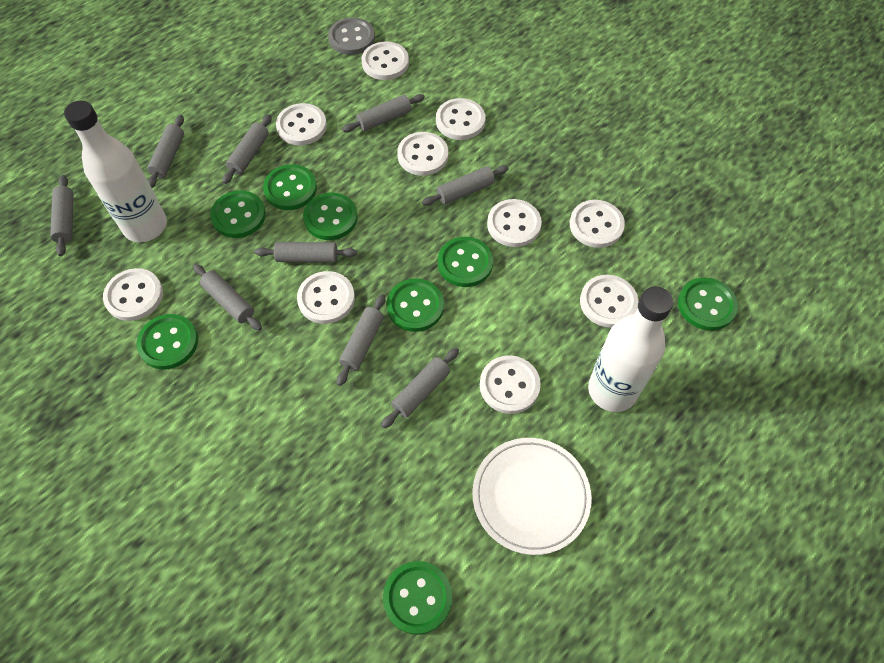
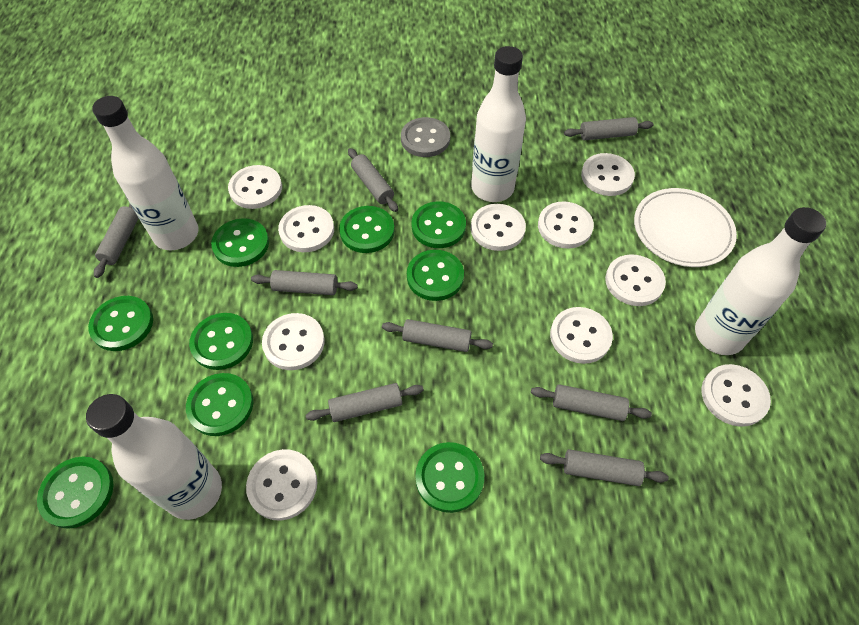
green button: [136,314,198,369] [210,191,266,238] [263,164,317,210] [303,193,358,240] [383,561,452,635] [387,278,444,332] [438,237,493,287] [678,277,738,331] = 8 -> [37,457,114,529] [88,296,153,351] [186,373,253,436] [189,313,253,370] [211,218,269,267] [339,206,395,253] [407,250,464,301] [411,201,466,248] [415,442,484,513] = 9
grey rolling pin: [50,175,74,256] [147,115,184,188] [193,264,262,331] [222,114,272,184] [255,242,357,262] [337,294,385,386] [342,94,425,132] [381,348,459,428] [422,165,509,206] = 9 -> [94,204,138,278] [251,270,357,295] [306,383,424,422] [348,148,398,212] [382,319,493,352] [531,384,652,421] [540,449,669,486] [564,117,653,140] = 8
white bottle: [64,100,167,242] [588,287,674,412] = 2 -> [86,394,222,520] [92,96,198,250] [471,46,526,202] [695,207,826,355] = 4

